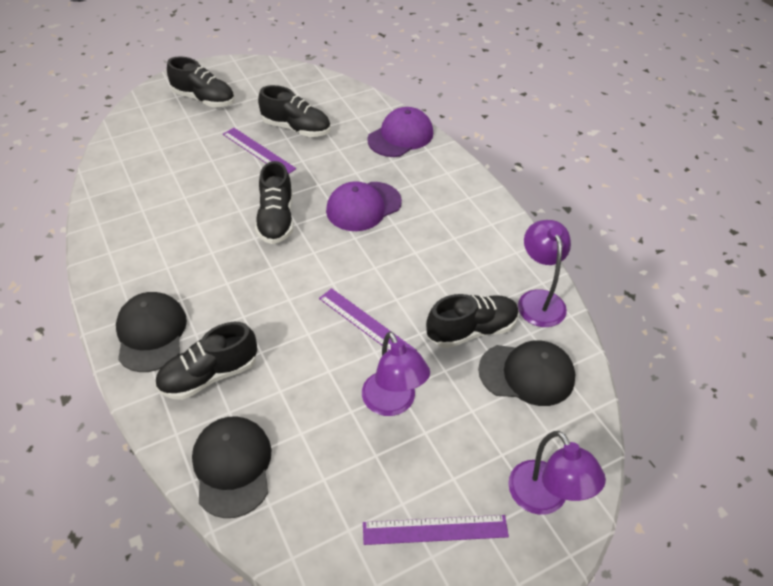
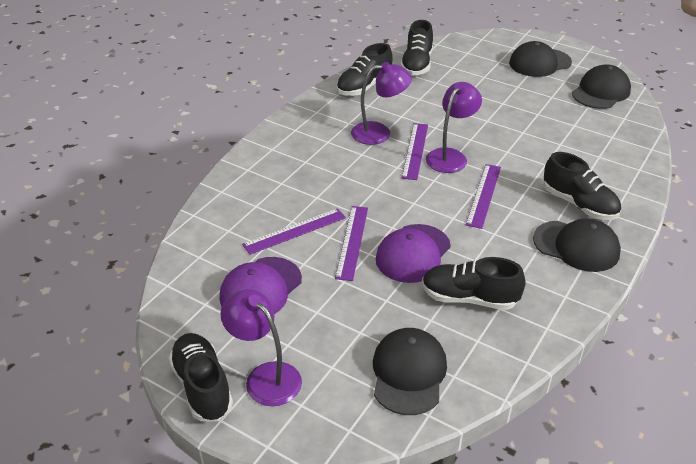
black cap: [116,292,187,372] [192,416,272,518] [478,340,575,406] = 3 -> [373,328,447,415] [509,41,572,77] [533,218,621,272] [572,64,631,109] = 4
purple ruler: [223,128,296,174] [319,288,417,351] [363,515,509,545] = 3 -> [242,208,346,255] [335,206,368,281] [402,123,428,180] [466,164,501,229] = 4

